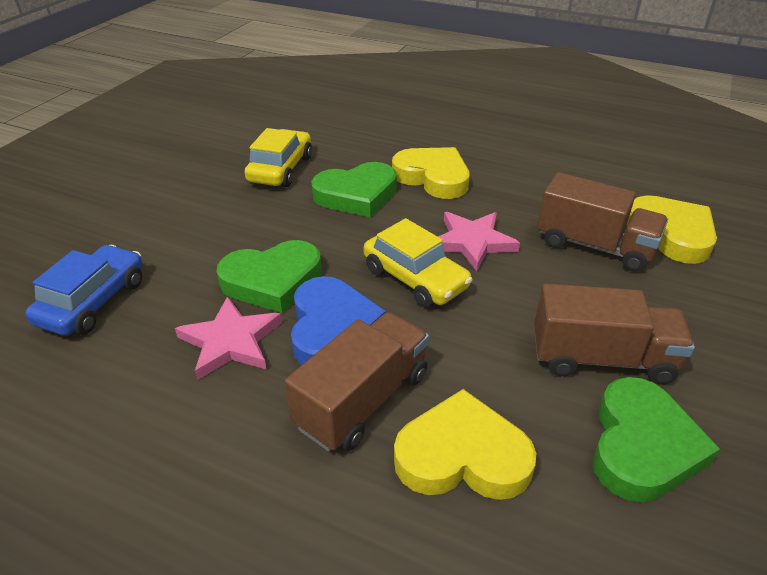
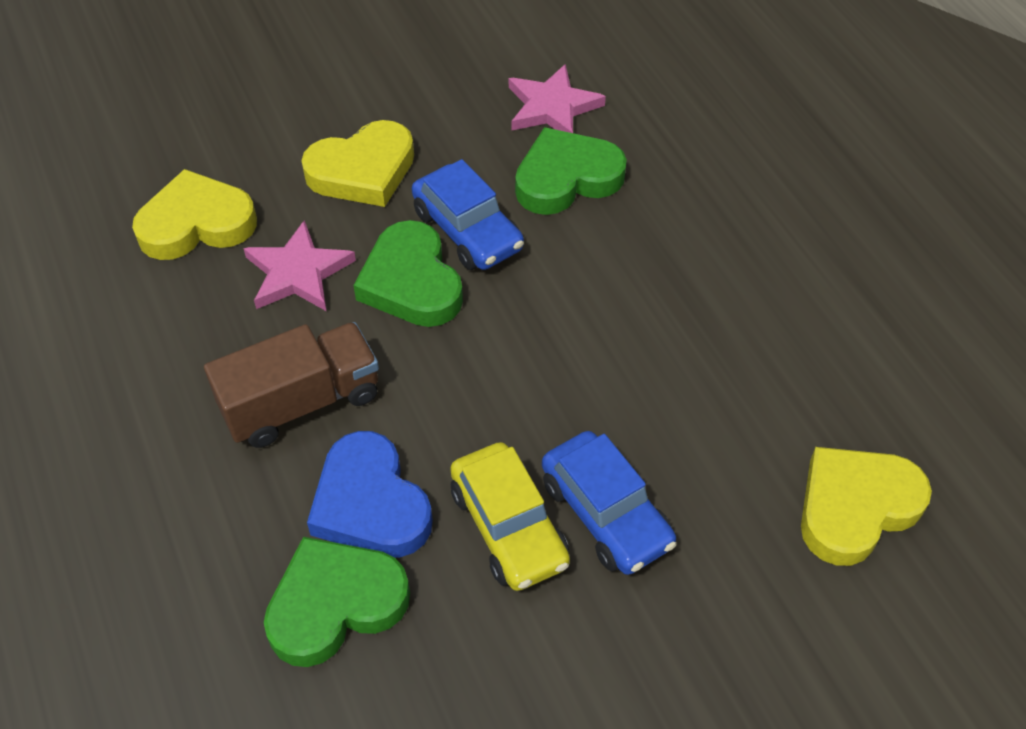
blue car: [25,245,143,336] = 1 -> [412,159,524,270] [542,431,677,575] = 2
brown truck: [285,312,429,451] [534,284,695,384] [537,172,668,272] = 3 -> [204,322,379,448] = 1
yellow car: [244,128,312,187] [363,218,473,308] = 2 -> [450,442,570,591] = 1

